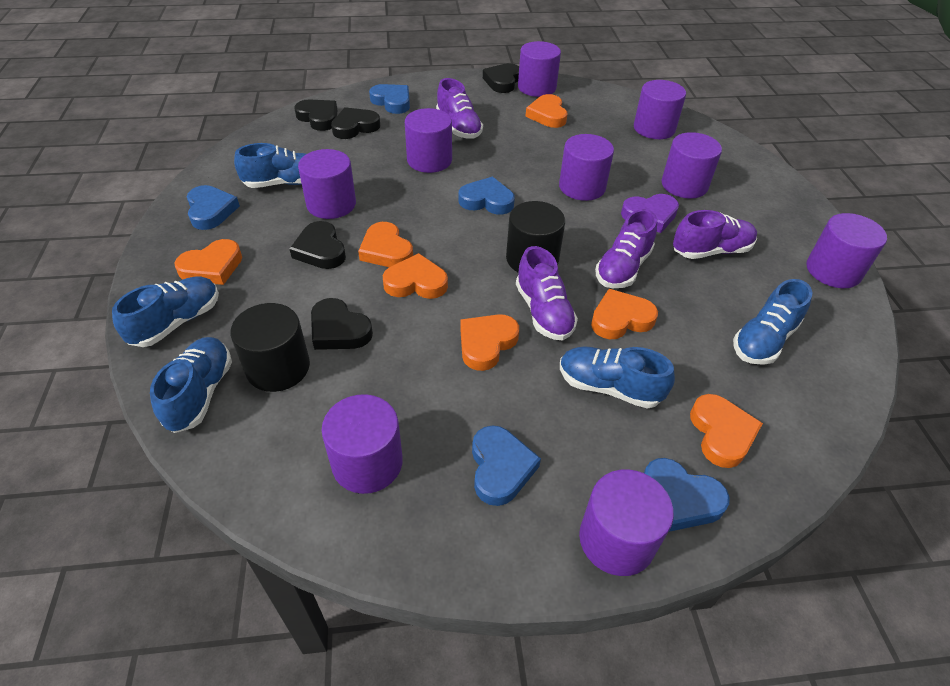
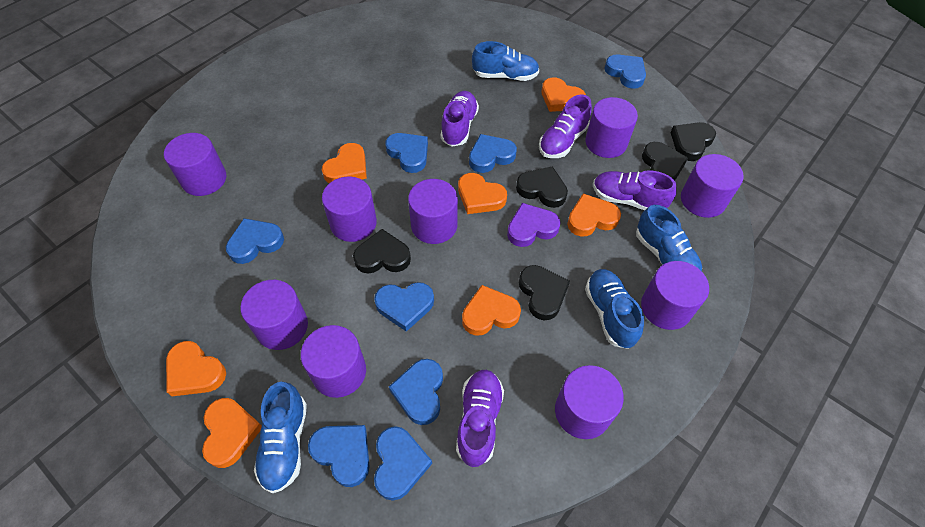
black cylinder: [230,303,310,392] [506,201,565,273] = 2 -> none = 0
blue heart: [187,185,240,230] [369,84,410,114] [459,176,515,215] [472,425,541,506] [644,458,730,532] = 5 -> [226,218,284,264] [308,425,370,487] [374,282,434,332] [374,426,432,501] [385,133,428,173] [389,359,443,425] [469,134,517,173] [604,55,646,89] = 8
blue shoe: [112,276,219,347] [150,337,232,433] [234,143,306,188] [560,346,675,409] [733,279,812,365] = 5 -> [254,382,307,493] [472,41,539,81] [585,269,644,349] [636,205,702,271] = 4

